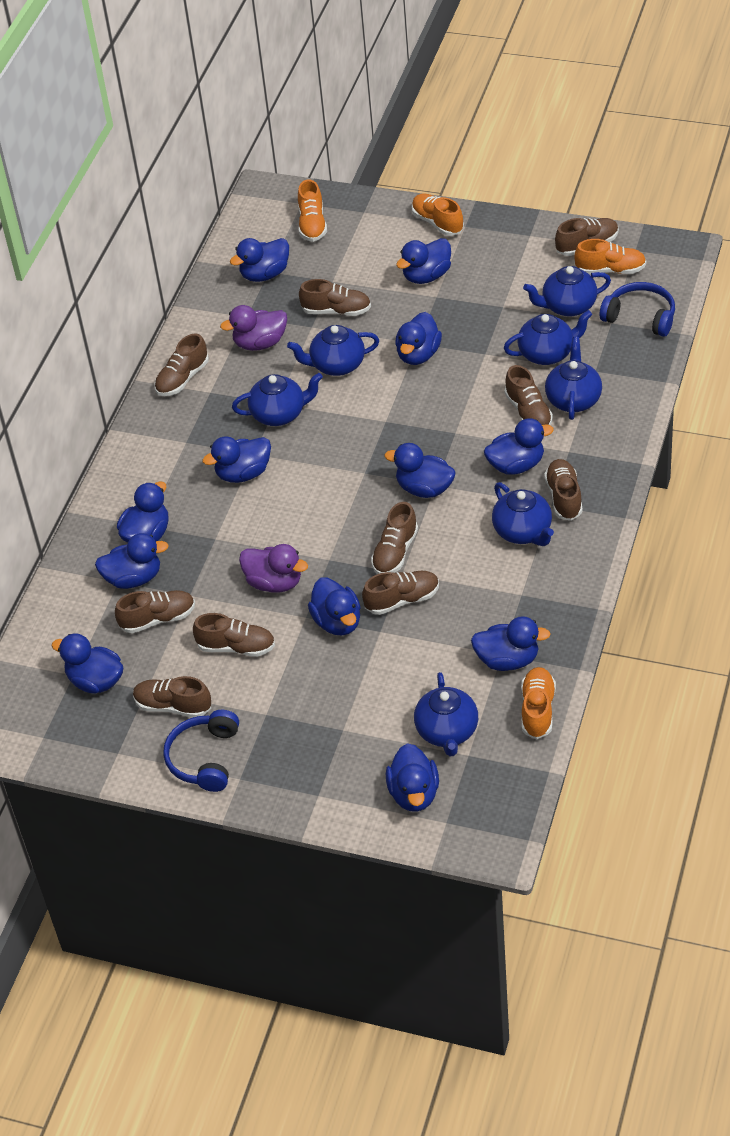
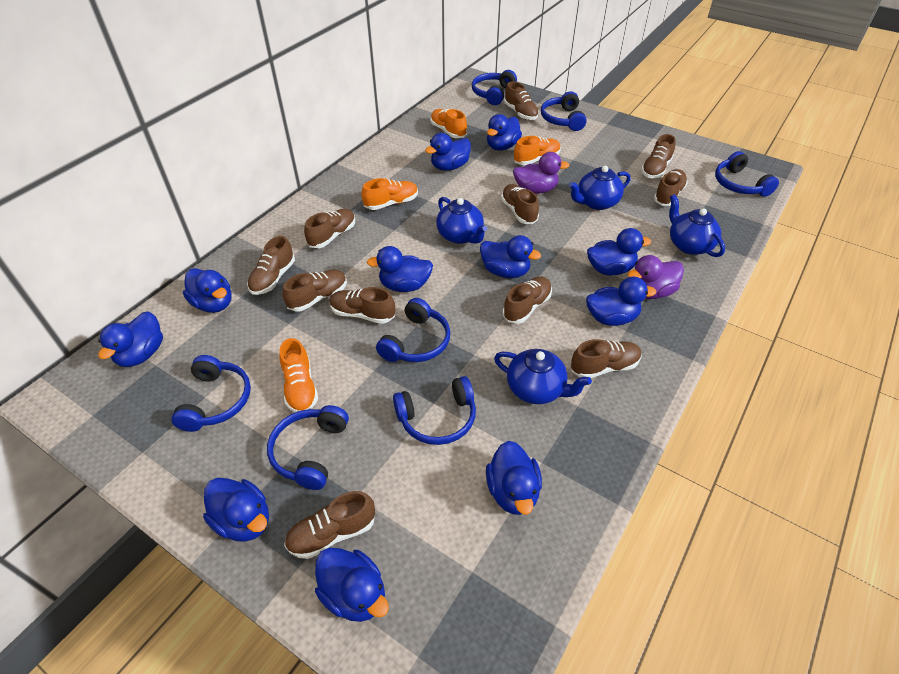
blue duck: [51,633,123,693] [95,533,169,589] [117,481,169,543] [202,436,271,483] [230,238,289,282] [308,577,361,635] [384,443,456,498] [386,743,439,812] [395,312,442,365] [396,238,451,284] [471,616,551,671] [484,418,554,475] = 12 -> [98,311,163,367] [183,268,232,313] [203,478,269,542] [315,548,389,622] [367,246,433,292] [425,133,471,171] [480,235,541,278] [486,441,542,515] [487,114,522,150] [586,277,656,326] [587,228,651,275] = 11
blue headphones: [163,710,239,792] [600,282,675,337] = 2 -> [171,355,251,432] [267,405,349,490] [376,298,450,362] [393,376,476,445] [472,70,517,105] [541,91,587,131] [715,151,779,197] = 7
blue teapot: [232,373,323,426] [287,325,379,376] [414,672,478,757] [492,482,554,546] [504,310,592,365] [523,266,611,317] [545,337,602,420] = 7 -> [436,197,487,244] [494,349,592,404] [569,166,631,210] [669,194,725,257] = 4
brown shoe: [115,590,195,633] [133,676,211,717] [154,333,209,396] [193,613,275,657] [299,279,371,316] [362,571,439,615] [371,502,418,574] [505,365,553,425] [544,459,583,521] [555,218,619,256] = 10 -> [247,236,295,295] [282,270,347,312] [284,491,375,559] [304,209,355,248] [329,287,395,324] [501,184,539,224] [503,277,552,324] [504,81,539,120] [571,339,642,378] [641,134,676,178] [654,169,688,206] = 11

